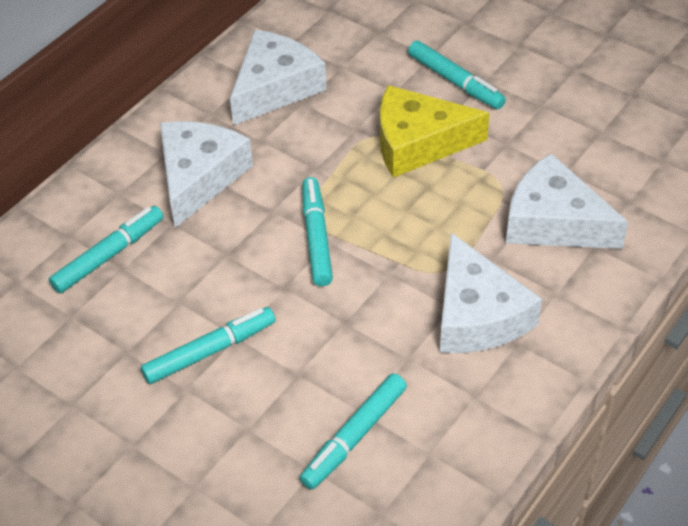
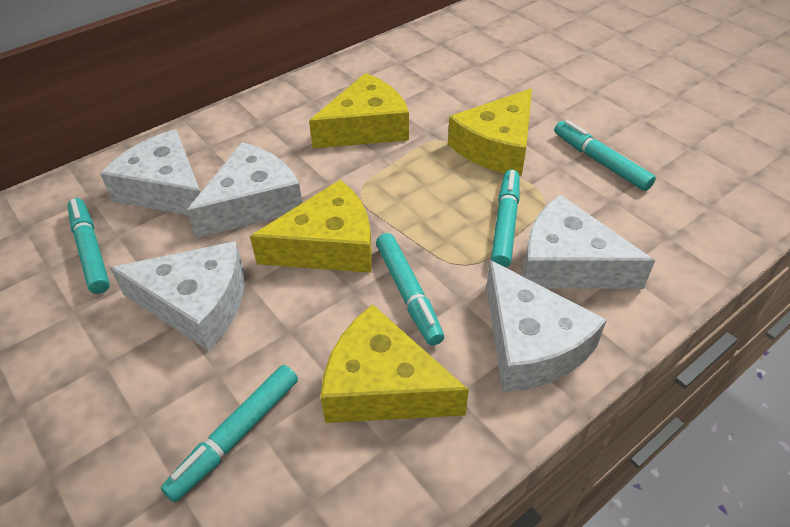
white cheese: [160,121,253,228] [230,30,326,126] [440,233,542,353] [506,153,628,249] = 4 -> [100,129,200,215] [110,241,244,351] [186,142,302,238] [486,260,607,392] [522,195,655,289] = 5
yellow cheese: [380,85,489,178] = 1 -> [250,180,372,273] [309,73,409,149] [320,304,469,423] [448,89,532,176] = 4

